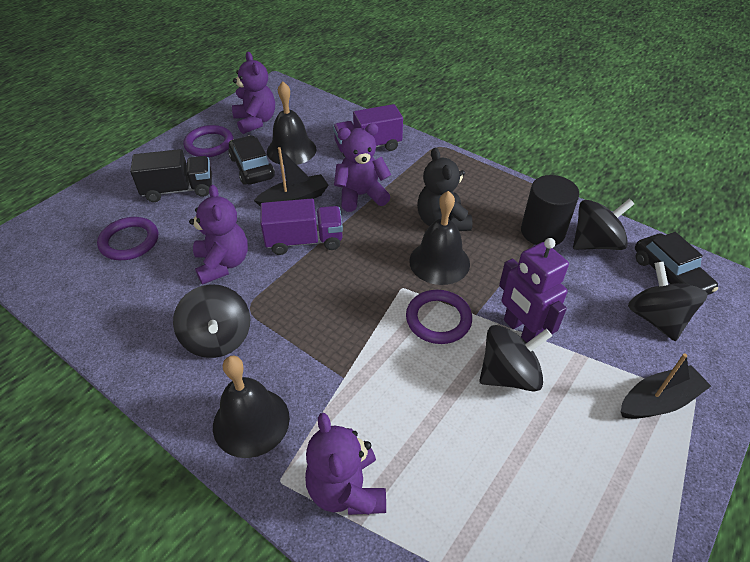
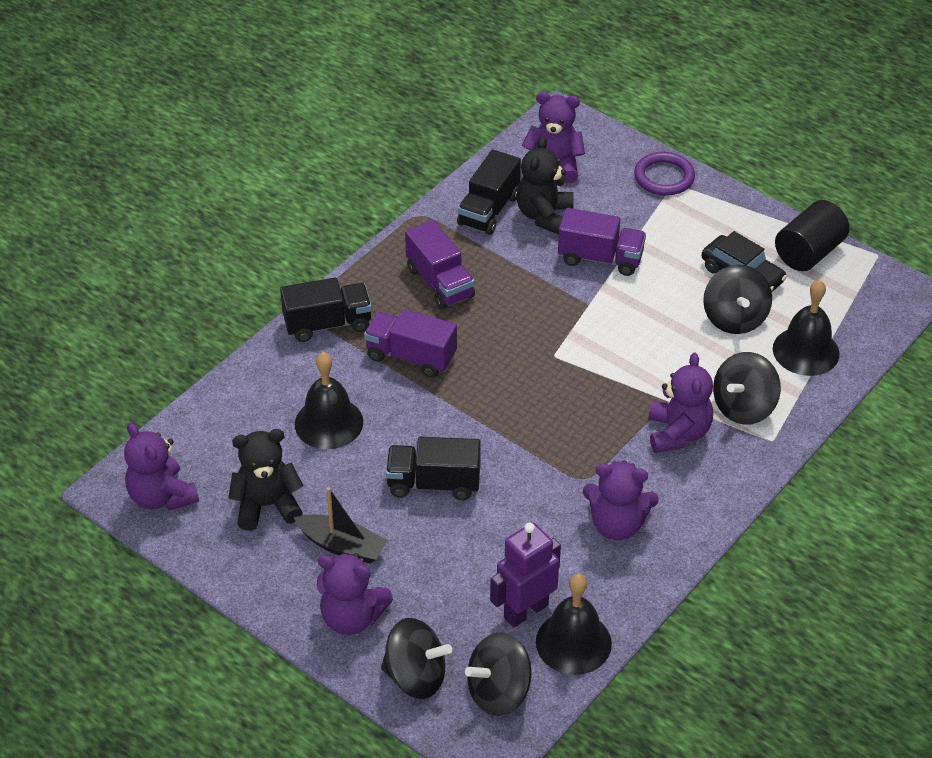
black boat: [254,147,329,207] [621,353,711,419] = 2 -> [293,487,388,563] = 1
black car: [228,135,275,185] [635,232,718,295] = 2 -> [702,231,787,292] = 1
black teddy bear: [417,148,472,231] = 1 -> [228,429,304,531] [516,136,574,234] = 2
black truck: [130,149,212,202] = 1 -> [280,278,372,342] [386,437,481,500] [457,150,521,235] = 3
purple ring: [97,217,158,260] [184,125,233,157] [406,290,472,344] = 3 -> [634,152,695,196] = 1
purple teddy bear: [189,185,248,285] [232,52,275,134] [305,413,386,515] [334,123,391,212] = 4 -> [124,423,199,511] [317,553,393,635] [522,92,585,183] [583,461,659,540] [649,353,713,453] = 5
purple truck: [261,199,343,255] [333,104,403,157] = 2 -> [364,309,457,378] [405,220,475,309] [558,208,646,276] = 3

